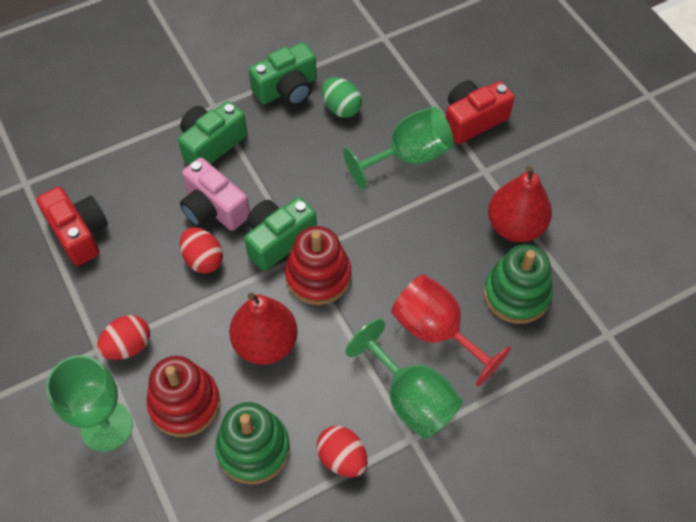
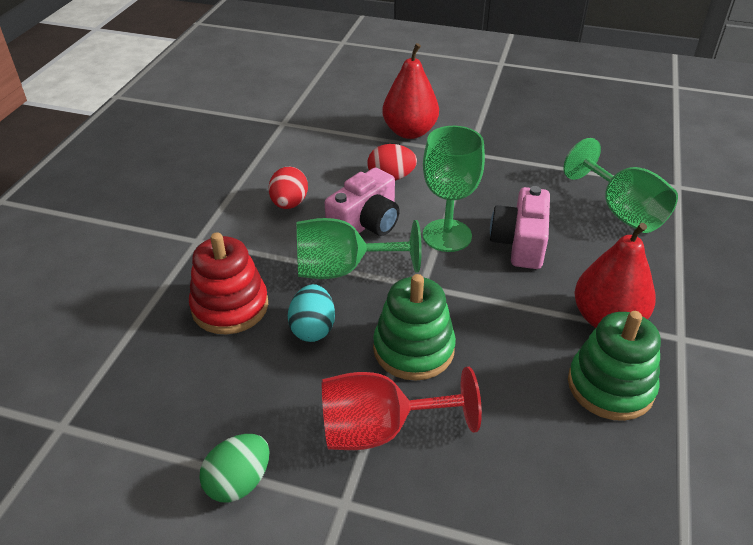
green camera: [178,101,247,165] [244,197,317,271] [249,42,317,106] = 3 -> none = 0
pink camera: [180,157,250,231] = 1 -> [325,168,400,236] [490,186,550,269] = 2
red camera: [37,187,108,266] [445,80,514,144] = 2 -> none = 0
red egg: [97,315,150,360] [180,227,223,274] [316,426,367,477] = 3 -> [269,167,308,209] [367,144,417,181] = 2
red stacking toy: [146,356,220,437] [285,226,351,305] = 2 -> [189,232,268,334] = 1
turquoise egg: none = 0 -> [288,284,335,342] = 1

